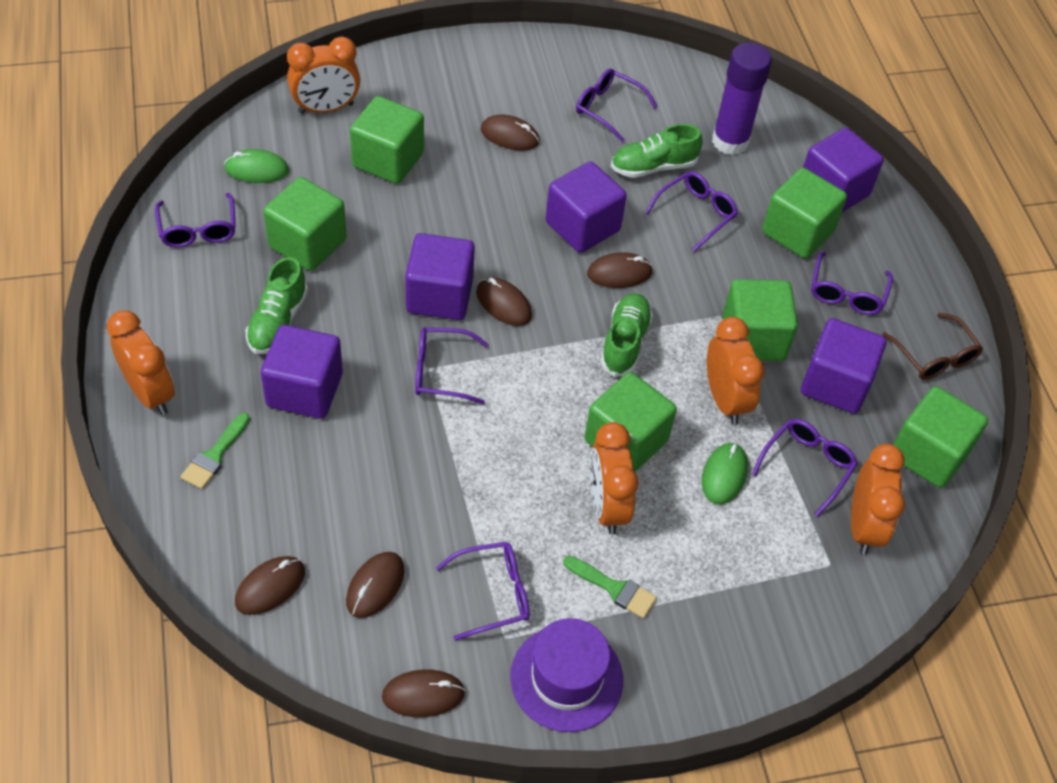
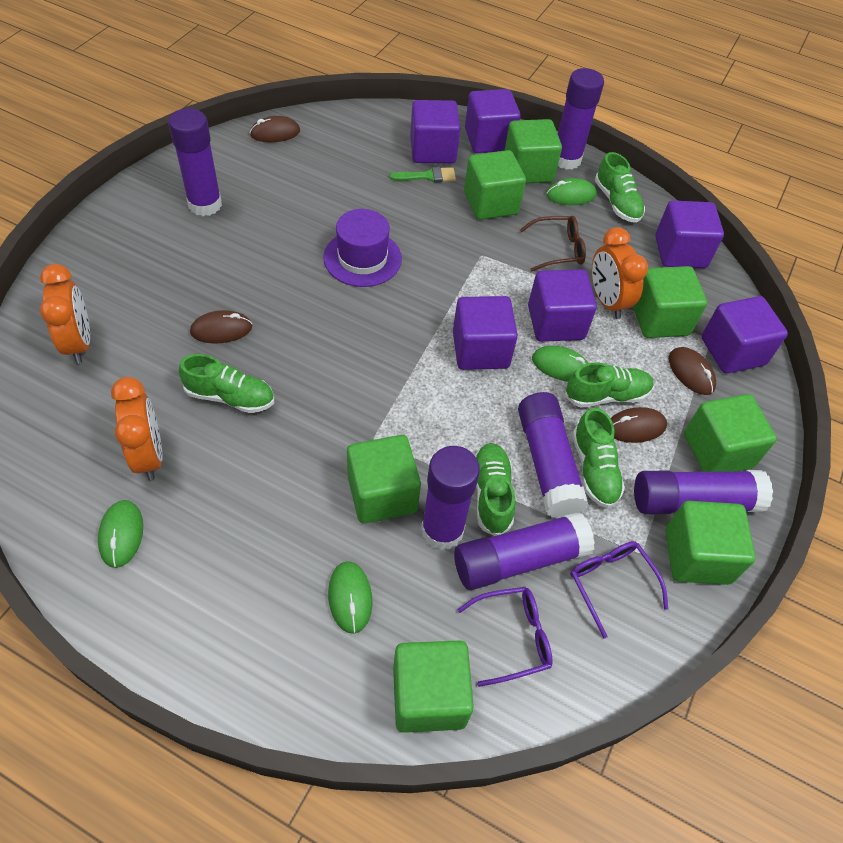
brown mouse: [235,556,305,615] [346,552,405,618] [382,669,465,717] [476,278,532,326] [481,115,540,150] [587,252,653,288] = 6 -> [190,310,252,344] [250,116,300,142] [611,407,667,443] [669,347,716,395] = 4
green brush: [180,413,250,489] [563,556,657,619] = 2 -> [389,167,456,183] = 1
green cube: [263,177,347,271] [350,96,424,184] [585,372,677,472] [722,279,798,361] [762,168,847,259] [893,386,988,488] = 6 -> [347,435,421,523] [393,641,474,733] [464,150,526,220] [504,119,562,183] [633,266,707,338] [665,501,756,585] [684,394,777,472] = 7
green mouse: [224,149,289,183] [702,443,748,504] = 2 -> [98,500,143,568] [328,561,373,634] [532,346,588,381] [546,178,597,205] = 4
green shoe: [245,257,308,354] [600,293,653,377] [611,124,702,178] = 3 -> [179,354,274,413] [474,443,515,536] [565,363,654,408] [572,407,625,508] [595,152,645,223] = 5
orange clock: [107,310,175,415] [287,37,360,114] [590,422,638,534] [707,317,765,424] [851,444,905,554] = 5 -> [40,264,90,364] [111,377,163,480] [592,227,648,319] = 3
purple cube: [261,325,343,419] [405,233,475,320] [546,161,627,253] [801,318,886,414] [803,128,884,212] = 5 -> [410,100,460,163] [453,296,518,370] [465,89,521,153] [528,269,597,342] [655,201,724,268] [701,296,788,374] = 6
purple glasses: [155,193,236,248] [415,327,489,404] [436,542,530,641] [576,69,657,142] [645,171,738,252] [752,419,858,517] [811,252,893,315] = 7 -> [457,587,553,687] [570,541,668,639] = 2
purple glue stick: [712,43,772,155] = 1 -> [168,108,222,216] [421,446,480,550] [454,512,595,590] [518,392,588,518] [558,68,604,170] [634,470,773,514] = 6

